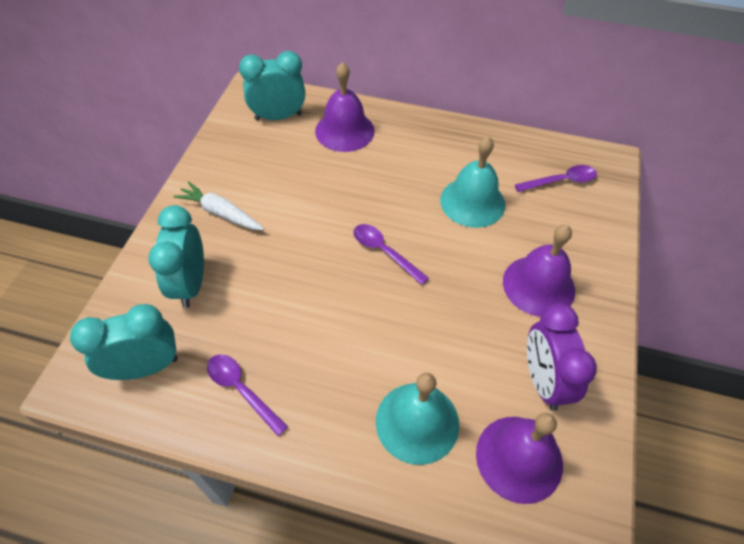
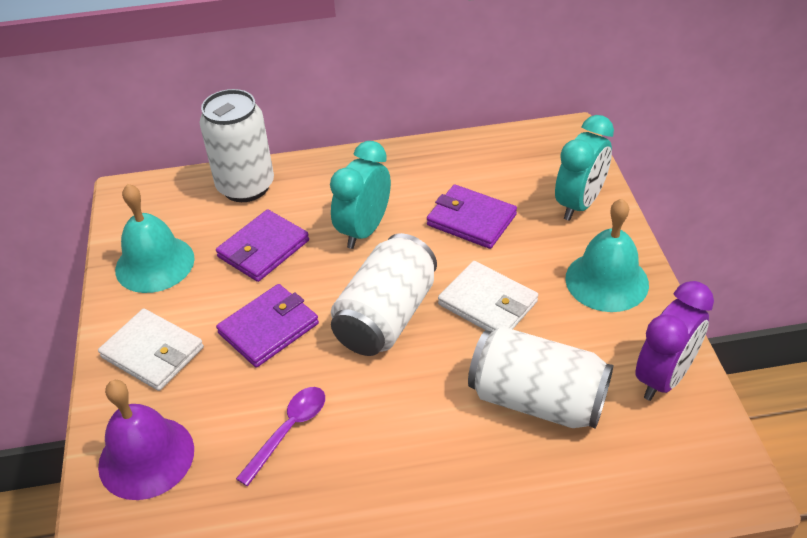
purple bell: [315,62,375,152] [476,413,563,504] [503,225,575,317] = 3 -> [98,380,194,500] = 1
purple spoon: [207,354,288,436] [353,224,429,285] [515,165,597,192] = 3 -> [236,387,325,486] = 1
purple wallet: none = 0 -> [216,209,309,282] [216,284,319,368] [427,184,517,249] = 3
turquoise clock: [70,304,178,380] [148,205,204,308] [239,51,305,120] = 3 -> [330,141,391,249] [555,115,614,221] = 2
white can: none = 0 -> [199,89,274,202] [331,233,437,356] [468,326,613,429] = 3
white carrot: [173,181,264,230] = 1 -> none = 0
white wallet: none = 0 -> [98,309,204,391] [438,261,538,332] = 2

